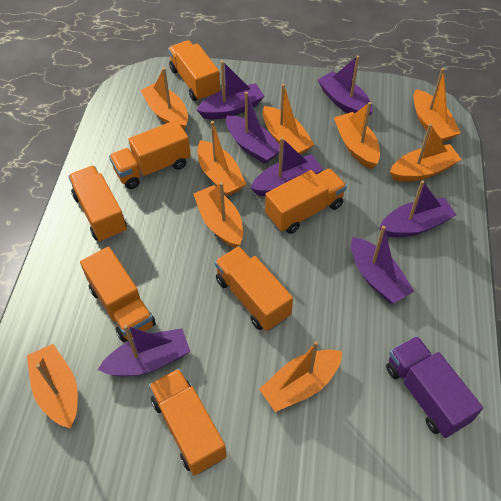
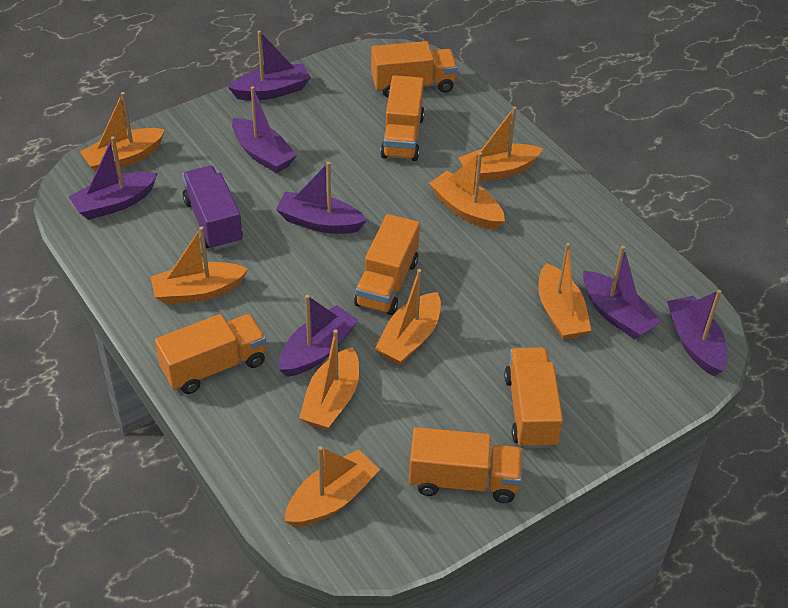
orange boat: [27,344,78,428] [140,67,188,130] [194,182,243,248] [197,121,246,196] [259,341,342,412] [263,84,315,155] [334,102,380,169] [390,124,462,182] [414,68,461,142] = 9 -> [80,92,165,171] [151,227,248,305] [285,446,380,527] [299,329,359,430] [375,269,441,365] [429,152,505,230] [458,106,543,182] [538,243,591,340] = 8
orange truck: [68,166,127,242] [80,247,156,342] [109,120,191,189] [149,369,227,476] [168,40,220,102] [215,246,293,331] [265,168,347,234] = 7 -> [155,314,267,394] [354,214,420,315] [371,41,458,98] [380,75,425,161] [409,427,523,503] [504,347,563,449] = 6

